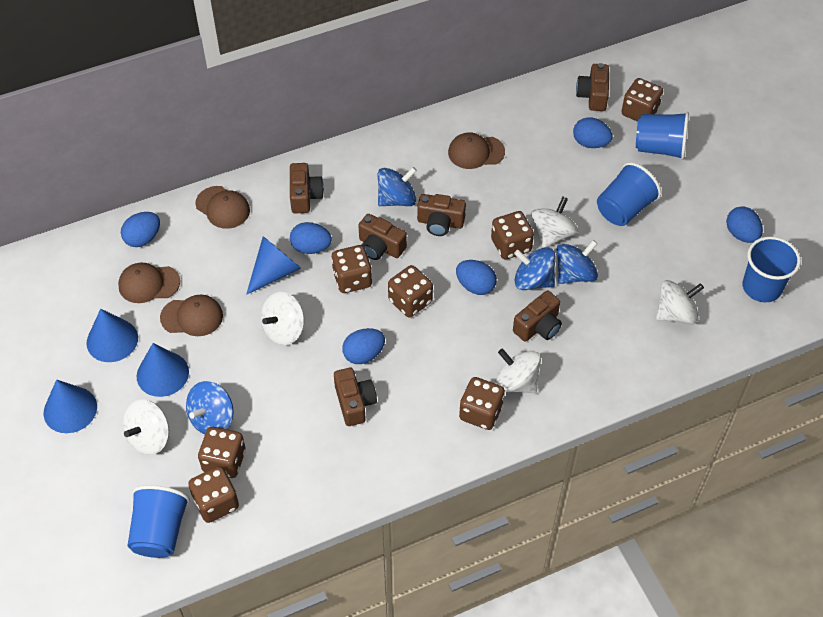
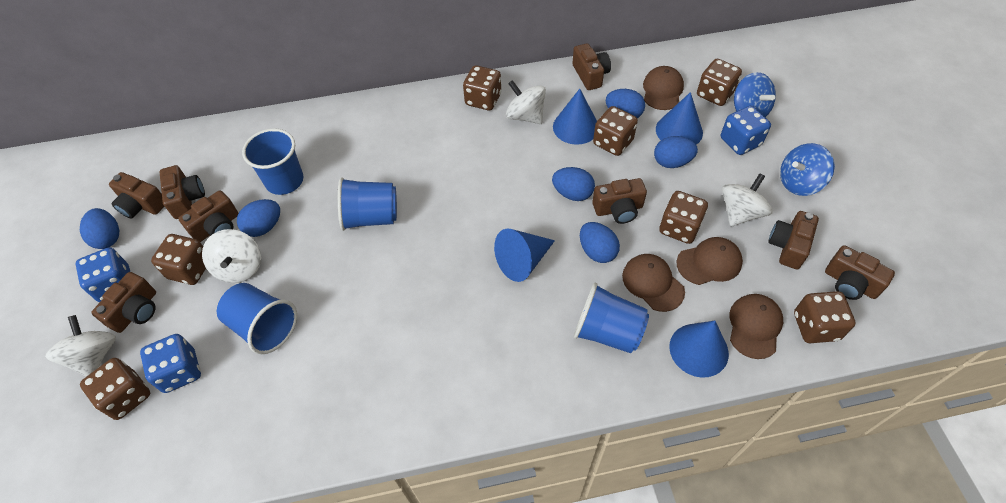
blue dice: none = 0 -> [76,247,130,302] [140,334,201,393] [721,106,771,155] = 3
blue spinning top: [186,381,234,434] [378,167,417,206] [514,248,556,290] [557,240,598,284] = 4 -> [734,72,776,117] [780,143,835,196] = 2
brown camera: [290,163,324,213] [334,368,377,426] [358,214,407,260] [417,194,466,236] [513,290,562,342] [576,63,609,111] = 6 -> [91,272,156,333] [109,172,165,219] [160,165,205,219] [178,190,239,242] [572,43,611,90] [592,178,647,224] [768,211,819,269] [825,245,895,300] = 8
white spinning top: [123,400,169,455] [261,292,305,345] [495,349,541,393] [531,197,578,248] [656,280,704,324] = 5 -> [45,315,116,377] [202,229,261,283] [506,80,546,124] [722,173,773,227] = 4

